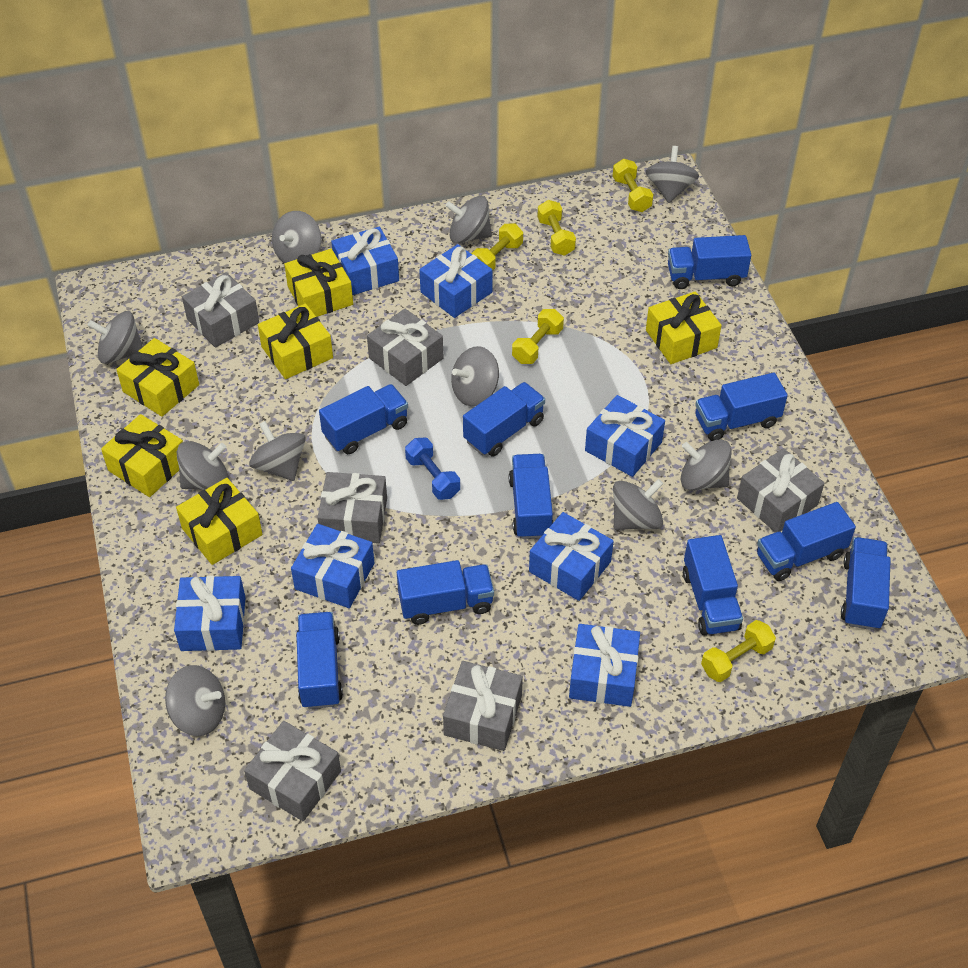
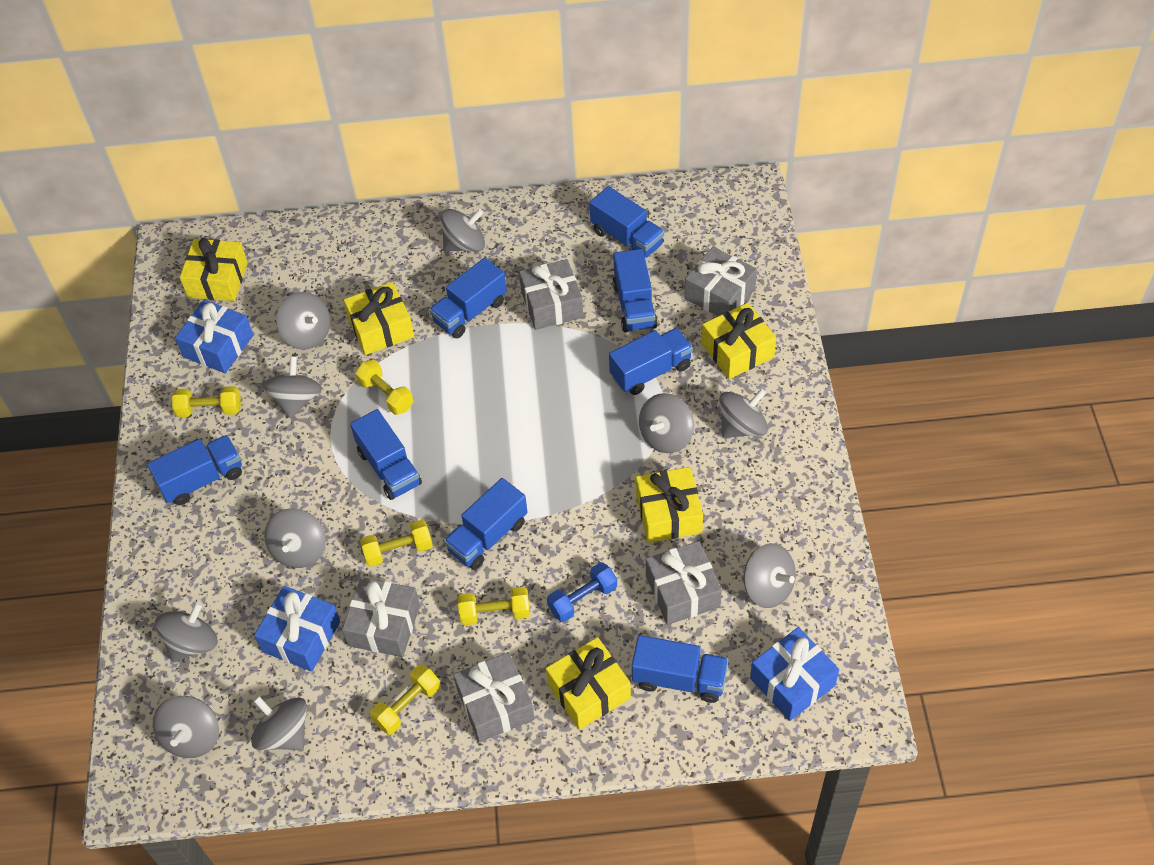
blue gift: [174,576,246,651] [291,524,374,608] [331,227,399,295] [419,244,493,318] [529,512,614,601] [569,624,640,707] [585,395,665,477] = 7 -> [175,300,253,373] [254,586,340,672] [750,627,839,721] = 3
blue truck: [296,612,343,709] [319,384,408,454] [397,560,494,625] [463,382,545,457] [509,454,553,539] [668,235,751,289] [683,535,743,635] [695,373,788,441] [757,502,856,581] [841,537,891,630] = 10 -> [147,435,242,505] [350,409,422,500] [429,258,507,338] [444,478,528,570] [589,186,664,258] [609,328,693,395] [613,249,658,332] [632,635,728,703] = 8
grey gift: [182,272,259,348] [244,721,341,821] [317,472,387,544] [367,308,444,386] [443,661,523,751] [737,448,825,532] = 6 -> [342,577,420,657] [453,652,535,742] [519,259,583,330] [646,541,722,625] [685,247,757,316] = 5
yellow gift: [101,414,183,497] [116,338,199,417] [176,478,263,565] [258,303,333,379] [284,249,353,317] [646,291,722,364] = 6 -> [180,238,248,301] [344,282,414,355] [546,637,631,730] [636,467,703,543] [702,303,776,379] = 5

